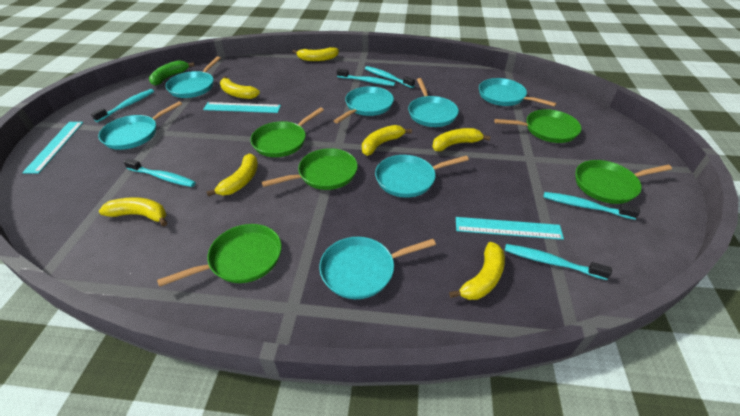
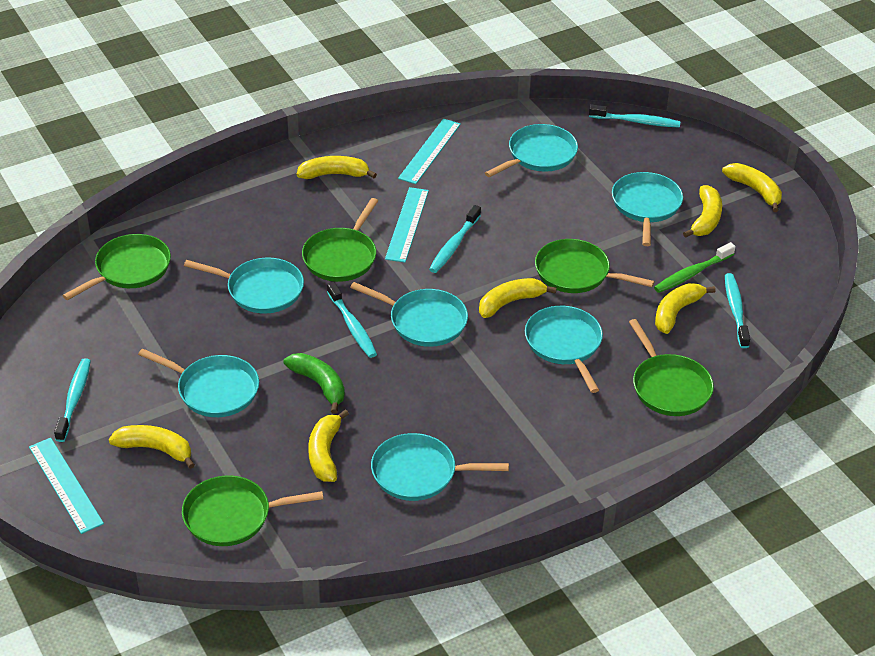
green toothbrush: none = 0 -> [654,242,736,293] = 1
turquoise toothbrush: [91,89,154,122] [124,159,196,187] [337,69,395,86] [365,66,415,88] [505,244,612,280] [543,192,640,220] = 6 -> [54,358,91,442] [327,282,377,358] [429,205,481,273] [589,105,681,128] [725,273,750,348] = 5

